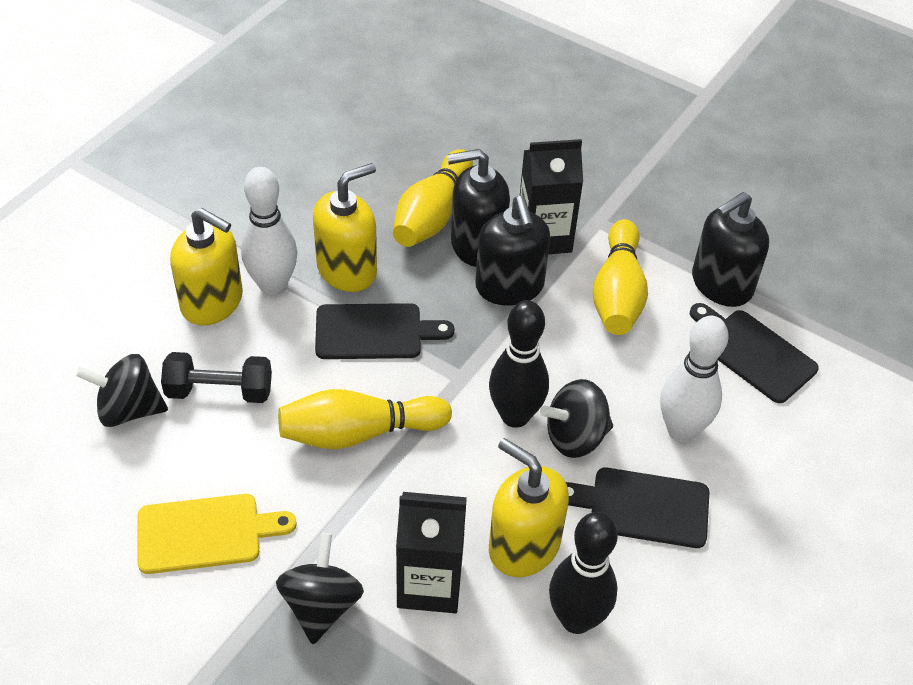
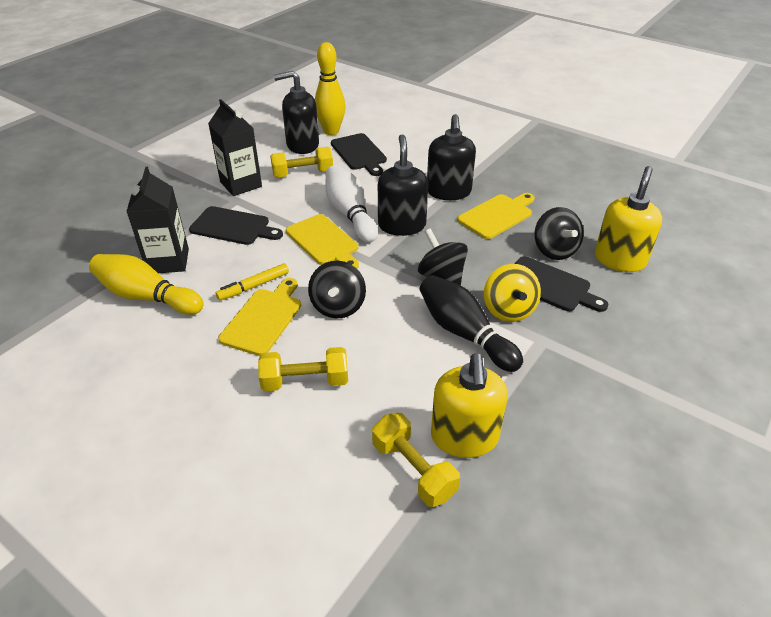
black bowling pin: [489,300,549,428] [549,512,618,634] = 2 -> [419,275,523,372] = 1
black dumbbell: [161,352,272,403] = 1 -> none = 0
white bowling pin: [241,167,298,296] [660,316,728,442] = 2 -> [326,165,378,243] = 1
yellow bowling pin: [278,389,452,449] [393,149,473,247] [592,219,648,335] = 3 -> [89,254,204,315] [315,42,346,135] = 2
yellow cutting board: [138,494,297,574] = 1 -> [218,278,301,356] [286,214,359,269] [457,193,535,239] = 3
yellow dumbbell: none = 0 -> [258,347,348,391] [270,147,333,178] [372,413,460,507] = 3
yellow marker: none = 0 -> [216,263,289,301] = 1
yellow soap dispenser: [170,208,243,326] [313,163,377,292] [489,438,569,577] = 3 -> [431,353,508,458] [595,166,662,272] = 2
yellow spinning top: none = 0 -> [484,264,541,322] = 1

